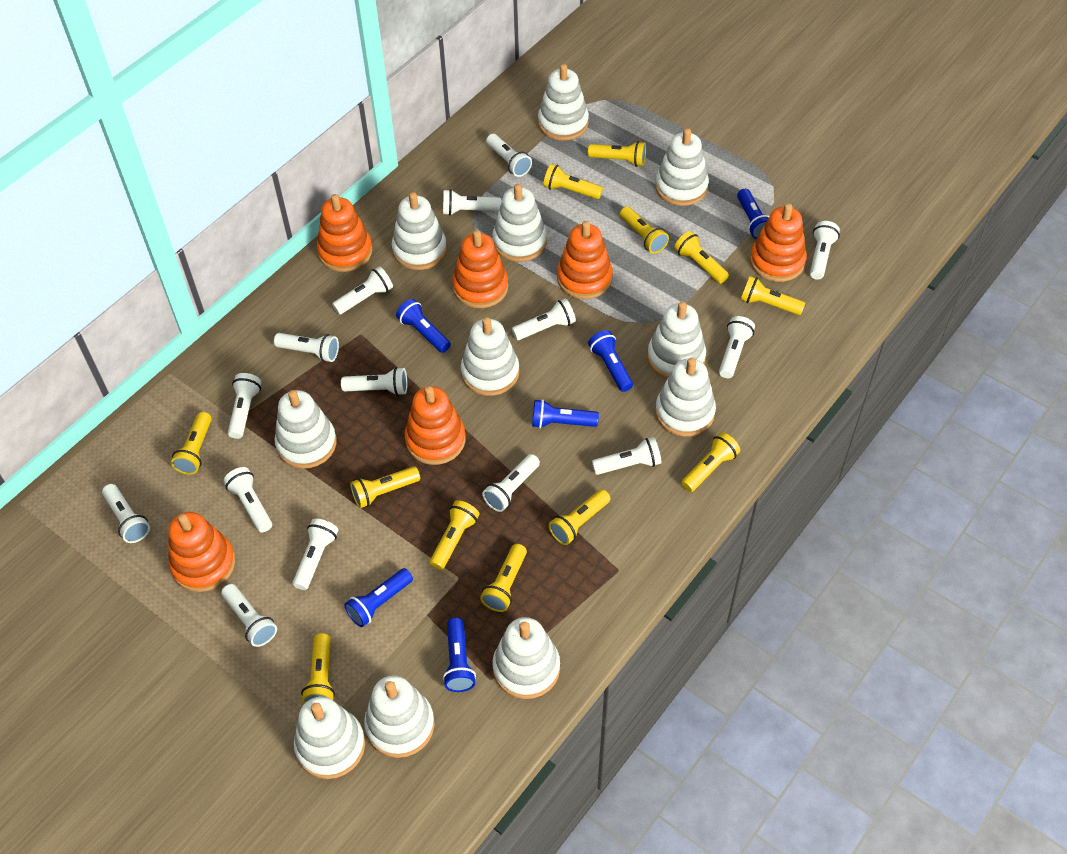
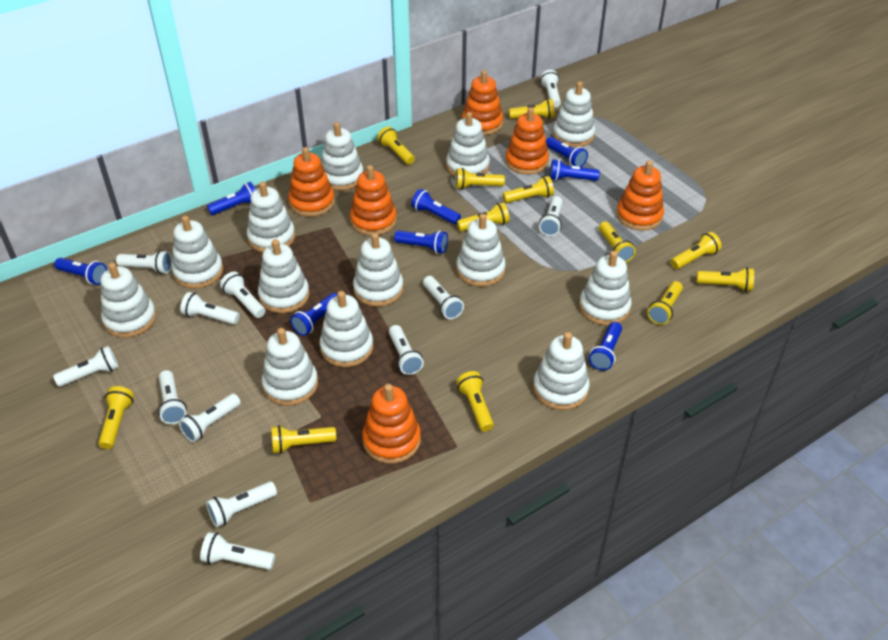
blue flashlight: [344,568,413,627] [396,299,451,353] [443,617,476,692] [532,399,599,428] [588,330,633,392] [737,189,769,239] = 6 -> [54,258,107,285] [207,182,256,215] [290,293,337,336] [394,231,448,254] [411,189,461,224] [546,137,588,167] [550,159,600,181] [589,322,622,371] = 8
white flashlight: [102,484,150,543] [221,584,277,647] [223,467,272,533] [228,373,261,439] [274,333,339,362] [292,519,338,590] [332,266,393,315] [341,367,407,396] [443,189,501,215] [482,454,540,512] [486,134,532,177] [512,298,576,340] [592,437,662,475] [719,316,755,378] [810,221,840,280] = 15 -> [53,346,119,387] [116,250,173,274] [158,370,187,424] [179,394,241,442] [180,292,240,325] [200,532,275,570] [206,481,277,527] [220,272,265,318] [389,325,424,375] [423,276,464,319] [539,196,563,236] [540,70,561,108] = 12
white stacking toy: [274,390,336,469] [294,697,365,779] [364,675,434,758] [392,192,447,270] [461,317,519,396] [492,184,547,262] [492,617,560,699] [538,64,589,141] [647,302,706,379] [655,128,709,206] [655,358,716,437] = 11 -> [101,262,156,338] [172,216,223,289] [247,182,295,252] [258,239,310,313] [262,328,318,406] [320,291,373,367] [321,122,363,190] [353,233,403,307] [446,112,490,177] [456,214,506,287] [533,332,589,410] [553,81,595,147] [579,251,631,325] = 13

